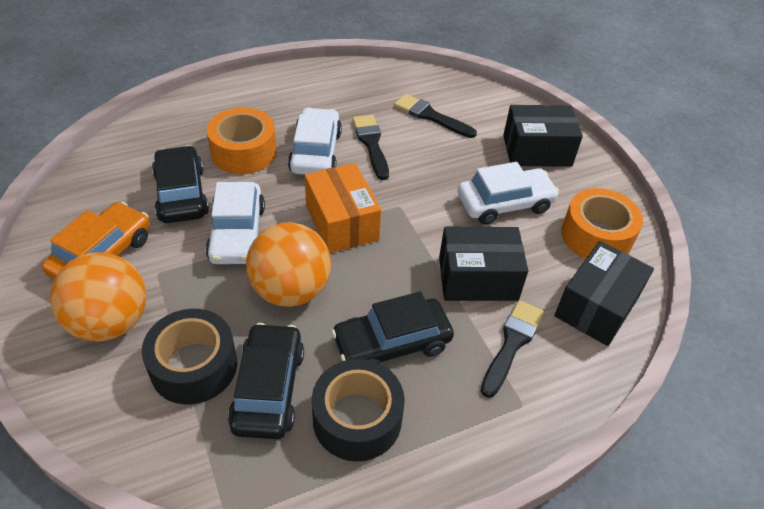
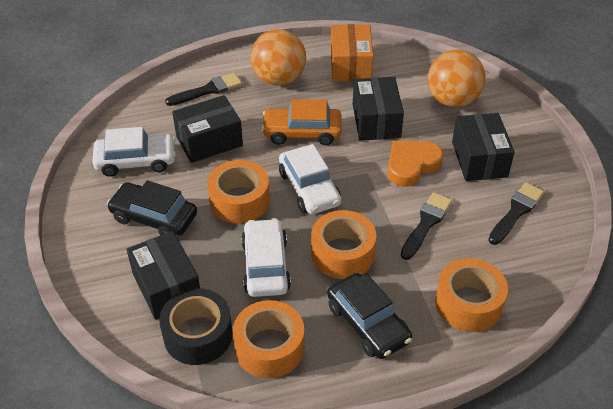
black box: [439,227,528,301] [503,105,583,167] [555,241,654,346] = 3 -> [127,231,200,320] [172,95,243,163] [353,77,404,141] [452,113,515,181] = 4
black car: [152,145,209,223] [228,323,304,439] [331,291,454,364] = 3 -> [107,180,197,236] [327,273,412,359] = 2
black tape: [142,309,237,405] [312,359,405,462] = 2 -> [159,288,233,365] = 1
orange heart: none = 0 -> [388,141,443,187] = 1
orange tape: [207,108,277,174] [561,188,643,259] = 2 -> [207,160,270,224] [233,300,304,378] [311,210,376,279] [435,258,508,332] = 4

